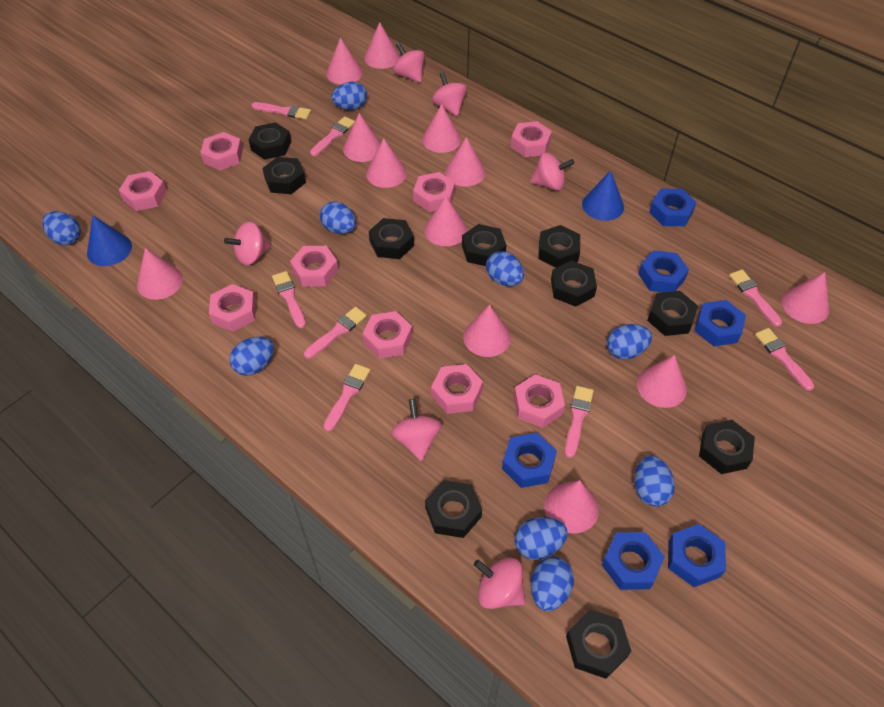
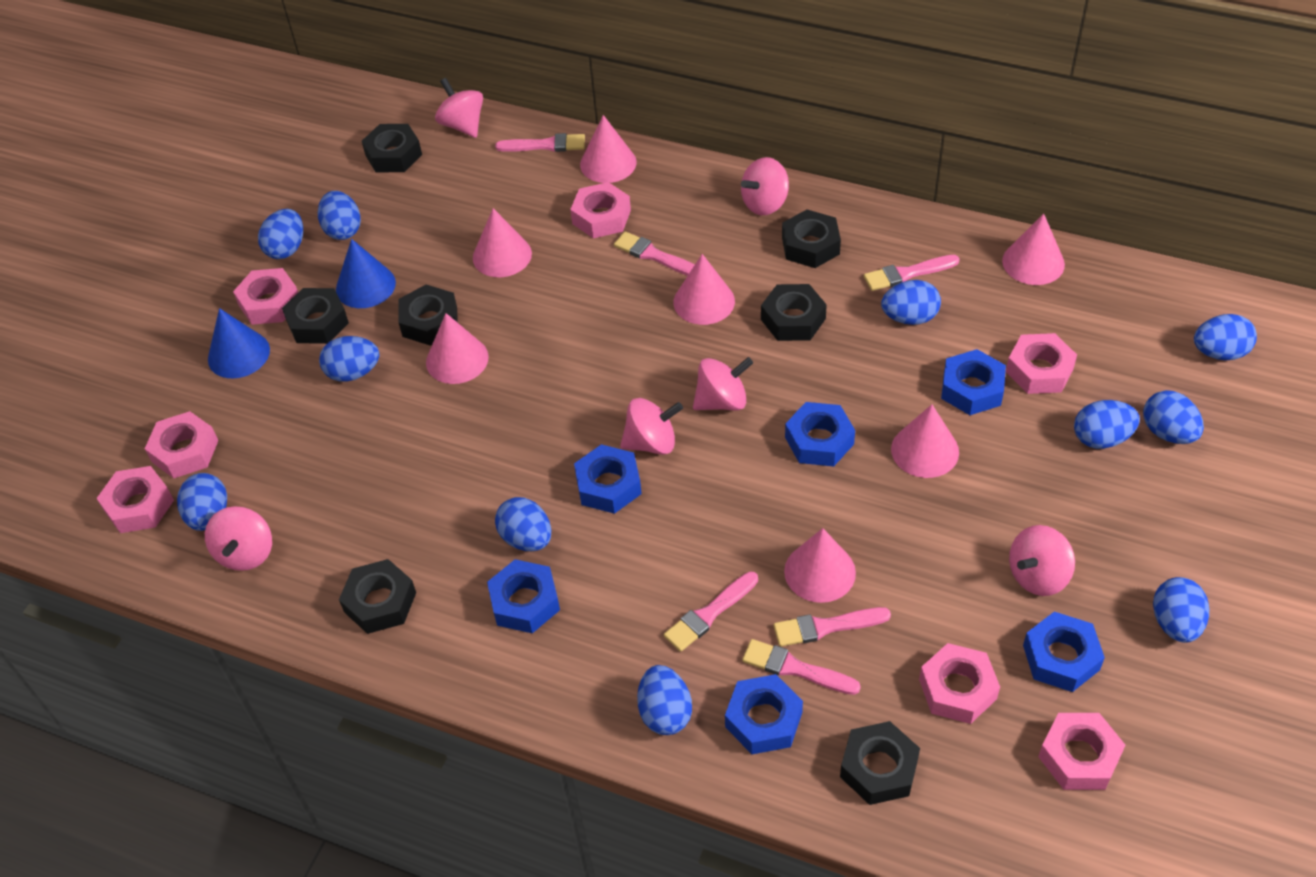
black nut: [249,122,291,160] [262,157,306,194] [369,218,414,259] [425,480,482,538] [462,224,507,266] [538,225,580,268] [551,260,597,307] [566,609,631,679] [647,291,698,336] [699,420,755,474] = 10 -> [282,288,349,344] [339,559,416,634] [362,124,422,172] [398,285,458,346] [761,284,827,341] [782,210,841,268] [840,721,920,805] = 7
blue egg: [42,211,81,245] [229,337,274,376] [320,201,356,234] [331,82,367,110] [486,251,524,286] [515,517,568,560] [531,557,574,611] [607,324,652,360] [634,456,675,507] = 9 -> [177,473,227,531] [258,209,303,259] [318,191,361,240] [319,336,380,382] [495,497,551,551] [637,665,692,735] [881,280,941,325] [1074,400,1140,449] [1143,390,1204,444] [1153,577,1209,643] [1194,314,1257,360] = 11
pink brush: [251,102,311,119] [272,271,306,328] [304,307,367,359] [310,116,355,156] [324,364,371,432] [565,386,594,458] [729,269,782,327] [755,328,814,391] = 8 -> [495,133,585,152] [614,231,695,276] [664,572,758,652] [742,639,861,695] [774,607,891,647] [864,255,960,291] = 6
pink cone: [137,248,183,300] [326,37,363,84] [343,113,381,162] [364,22,400,69] [366,138,407,188] [422,104,461,153] [424,196,467,246] [445,137,486,187] [463,305,511,357] [544,480,599,533] [637,355,687,408] [782,272,829,324] = 12 -> [426,313,489,384] [473,208,532,277] [580,115,636,183] [673,254,735,325] [784,528,856,603] [891,404,959,478] [1002,214,1065,285] = 7
pink nut: [119,171,167,211] [201,132,243,170] [209,284,256,332] [290,246,339,287] [362,311,412,359] [413,172,455,212] [431,364,483,414] [511,121,552,157] [514,374,565,428] = 9 -> [96,466,174,533] [145,411,219,478] [233,268,298,325] [570,182,631,238] [919,643,1000,724] [1006,333,1077,394] [1038,713,1125,790] = 7

